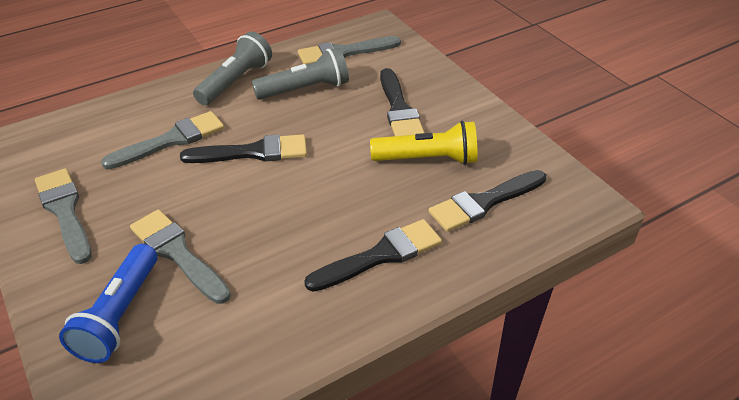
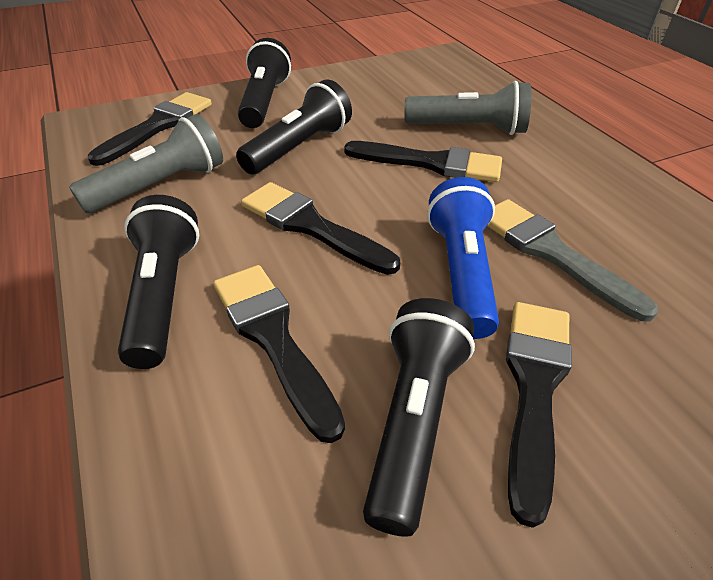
black brush: [180,134,307,163] [304,219,442,292] [380,68,425,136] [429,170,546,232] = 4 -> [88,92,212,166] [213,265,345,443] [241,182,400,275] [344,141,502,182] [506,302,572,528] = 5
black flashlight: none = 0 -> [118,195,199,369] [236,79,352,174] [238,38,291,128] [363,298,475,537] = 4
grey brush: [35,168,92,264] [101,111,224,169] [130,210,231,304] [298,36,401,65] = 4 -> [487,199,659,322] = 1
yellow flashlight: [370,121,477,165] = 1 -> none = 0

